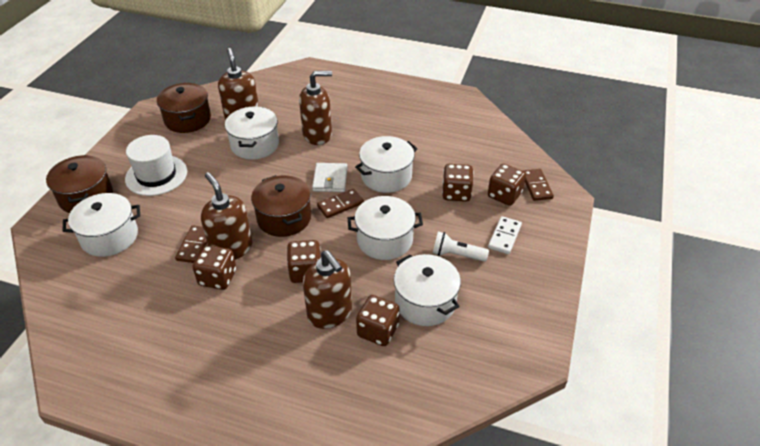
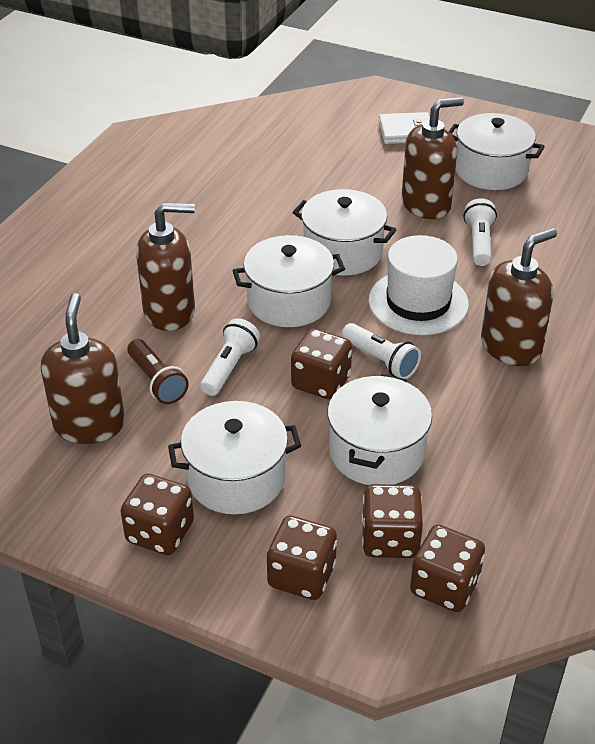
brown domino: [175,225,207,263] [317,189,364,218] [523,169,554,201] = 3 -> none = 0
brown flashlight: none = 0 -> [127,339,189,404] = 1
brown pot: [46,155,113,213] [157,83,211,133] [251,175,311,237] = 3 -> none = 0
white domino: [488,216,522,254] = 1 -> none = 0
white flashlight: [433,232,489,262] = 1 -> [201,318,260,396] [342,323,421,379] [463,198,497,266] = 3

